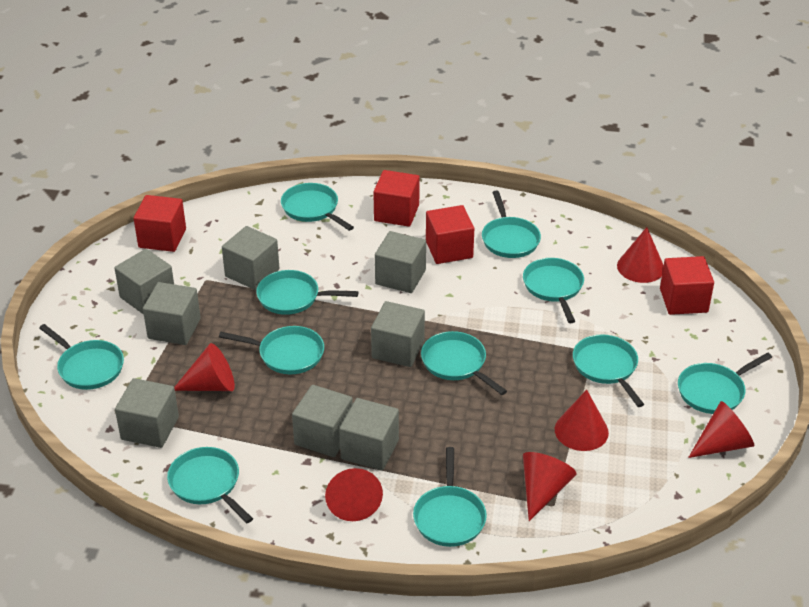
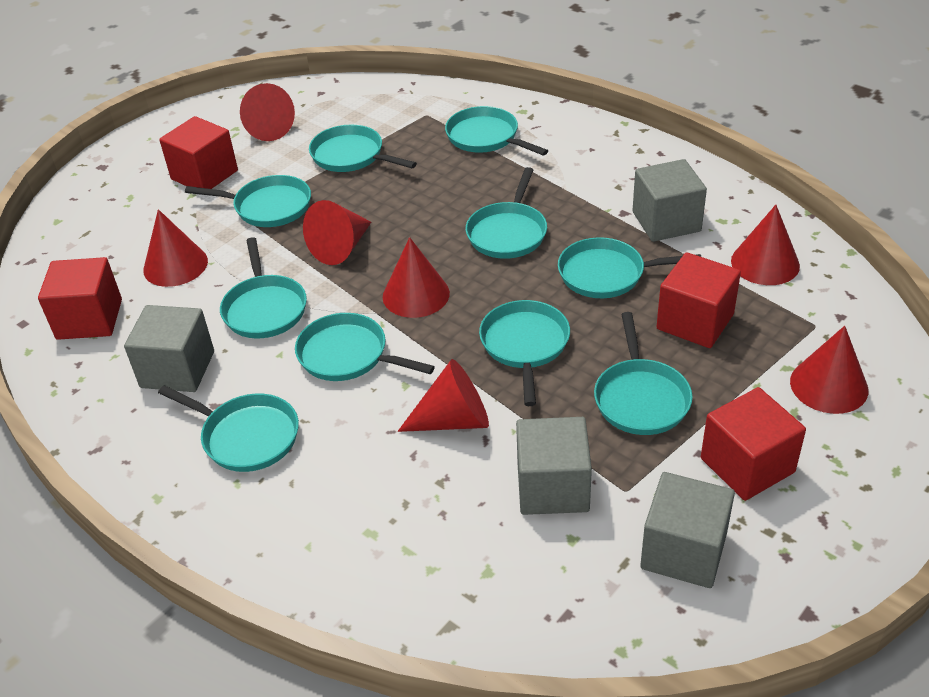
grey cube: [114,249,174,315] [115,378,179,448] [143,282,201,345] [222,226,280,290] [292,385,353,457] [340,398,399,470] [371,301,425,367] [375,231,426,293] = 8 -> [124,305,214,392] [516,417,592,515] [633,159,707,242] [640,472,735,588] = 4
red cone: [174,343,235,391] [325,468,383,521] [523,452,577,521] [555,390,609,451] [617,227,664,283] [688,401,754,458] = 6 -> [143,209,208,287] [240,83,295,141] [303,200,371,265] [383,237,450,318] [398,359,489,432] [731,205,800,285] [790,326,868,414] = 7
turquoise pan: [39,324,124,390] [167,447,253,523] [219,326,324,374] [256,270,358,315] [281,183,354,231] [413,447,487,547] [421,331,507,395] [482,191,541,258] [523,258,584,323] [573,335,644,407] [678,352,772,414] = 11 -> [158,385,299,472] [185,175,311,227] [220,237,307,338] [295,313,435,381] [309,125,417,172] [445,106,548,156] [466,167,547,259] [479,300,570,406] [558,237,701,298] [594,312,693,435] = 10

